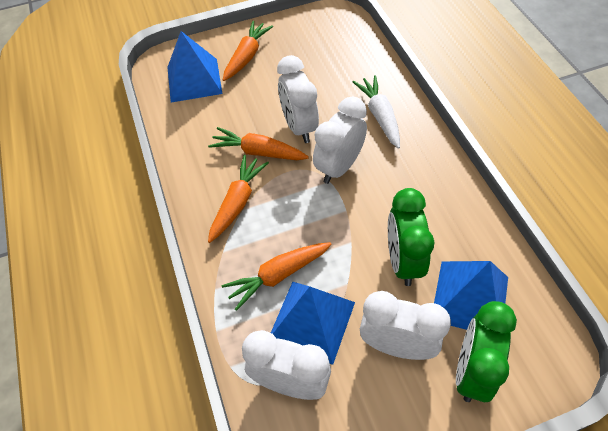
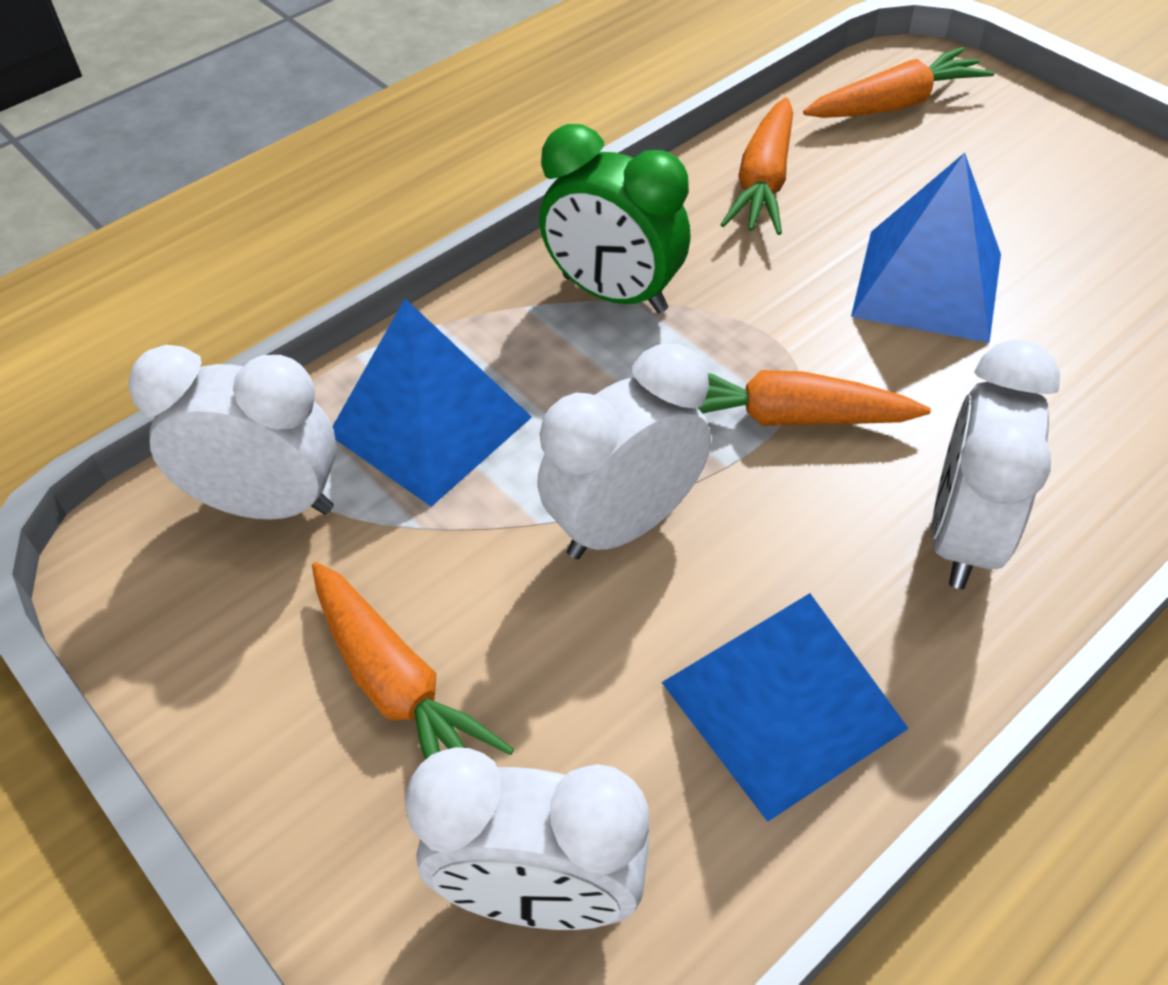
green clock: [388,188,434,286] [456,301,517,402] = 2 -> [539,124,690,313] = 1
white carrot: [353,75,400,149] = 1 -> none = 0

